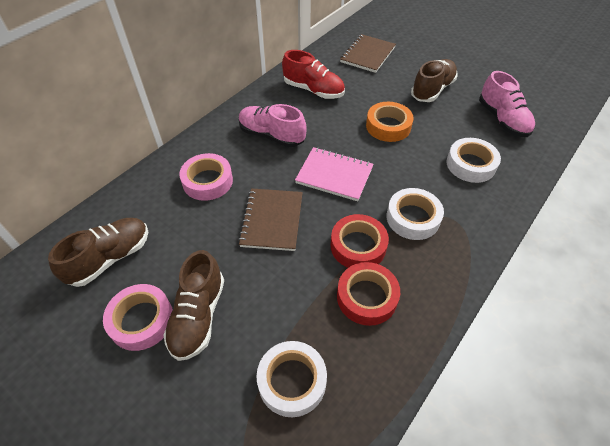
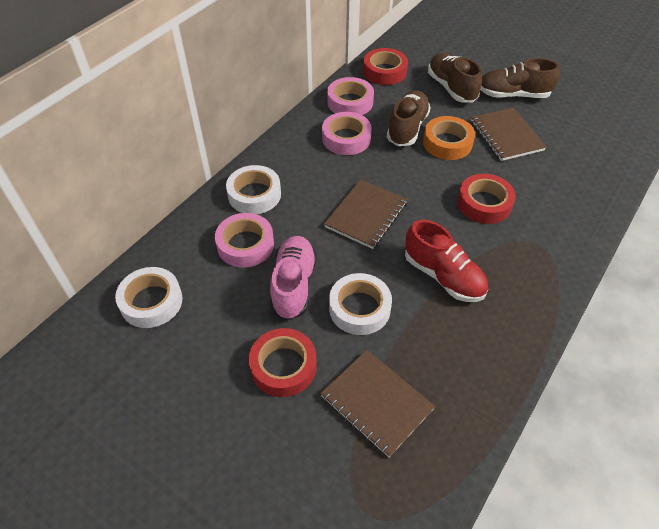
brown notebook: [238,188,303,251] [340,34,396,73] = 2 -> [320,350,435,457] [324,179,408,249] [471,108,547,161] = 3
pink notebook: [295,147,374,201] = 1 -> none = 0
pink shoe: [239,104,307,147] [479,71,535,137] = 2 -> [270,236,317,320] = 1
pink tape: [103,284,173,351] [179,153,233,201] = 2 -> [215,213,274,268] [322,112,372,155] [327,77,374,115] = 3
red tape: [331,214,389,268] [337,262,400,326] = 2 -> [249,328,317,397] [363,48,408,85] [458,174,516,224] = 3

